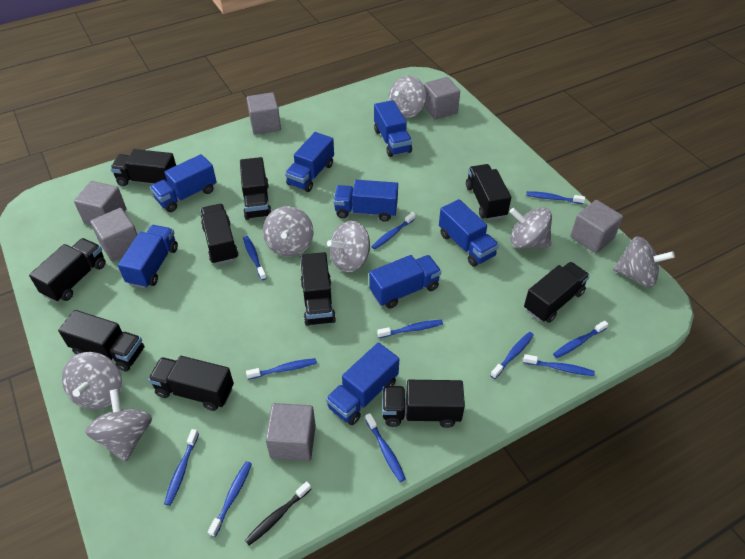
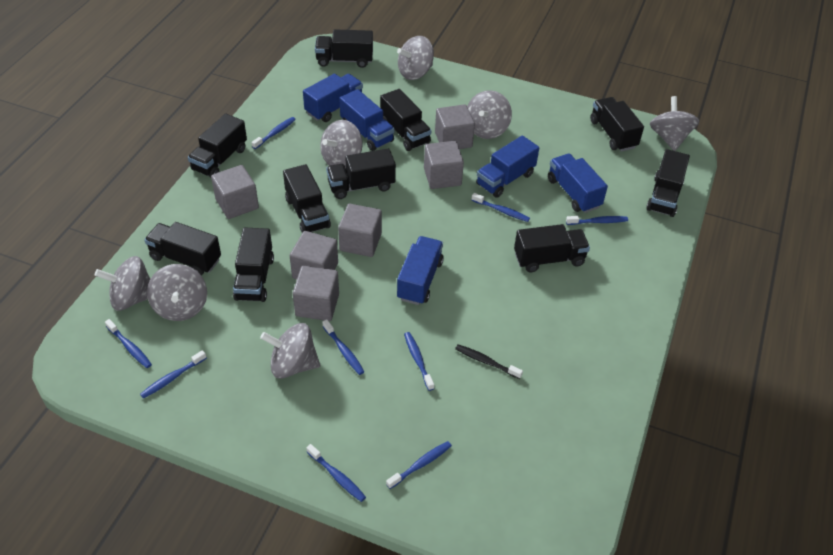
blue toothbrush: [164,429,199,506] [208,461,252,537] [243,236,266,280] [246,358,317,379] [365,413,406,482] [371,212,416,249] [377,320,443,338] [490,332,534,379] [523,354,595,376] [526,191,585,204] [553,321,608,358] = 11 -> [105,319,152,368] [140,350,207,399] [251,117,296,149] [306,444,366,502] [322,319,364,375] [386,441,452,489] [404,332,434,391] [472,193,530,222] [566,216,628,225] = 9
blue truck: [118,225,178,288] [150,154,217,212] [285,132,334,192] [326,343,399,425] [333,180,398,222] [369,255,441,309] [374,100,412,157] [439,199,499,267] = 8 -> [303,74,363,122] [339,89,394,151] [397,236,444,305] [476,136,539,198] [548,154,608,213] = 5

